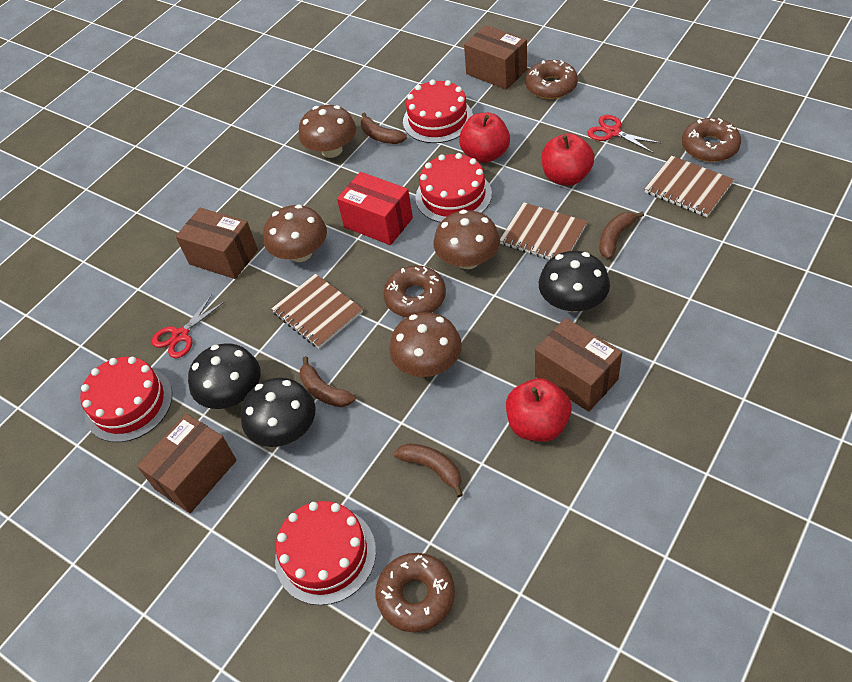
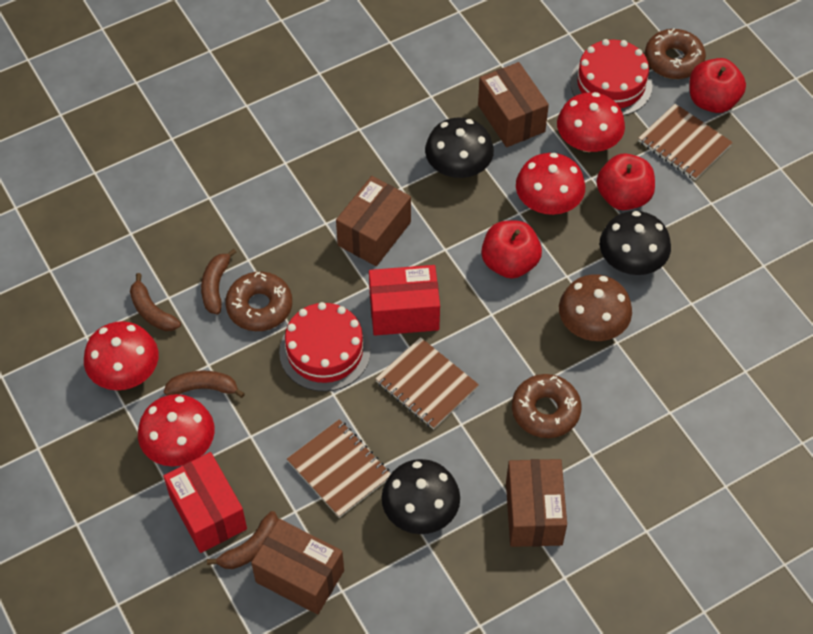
brown donut: [376,553,455,632] [383,266,446,317] [526,60,578,99] [682,118,741,162] = 4 -> [225,272,292,331] [512,374,582,438] [645,28,706,79] = 3
brown mushroom: [263,204,327,262] [299,105,356,158] [389,312,462,377] [434,210,500,269] = 4 -> [559,274,632,341] = 1
red box: [337,172,413,245] = 1 -> [163,452,247,553] [369,265,440,336] = 2
red cake: [80,357,172,442] [275,501,376,605] [403,80,473,143] [416,153,492,222] = 4 -> [279,302,371,392] [570,39,652,116] = 2
red mushroom: none = 0 -> [84,321,158,390] [138,394,215,467] [516,153,585,215] [557,92,625,152] = 4
red scissors: [152,294,225,358] [587,115,662,153] = 2 -> none = 0

